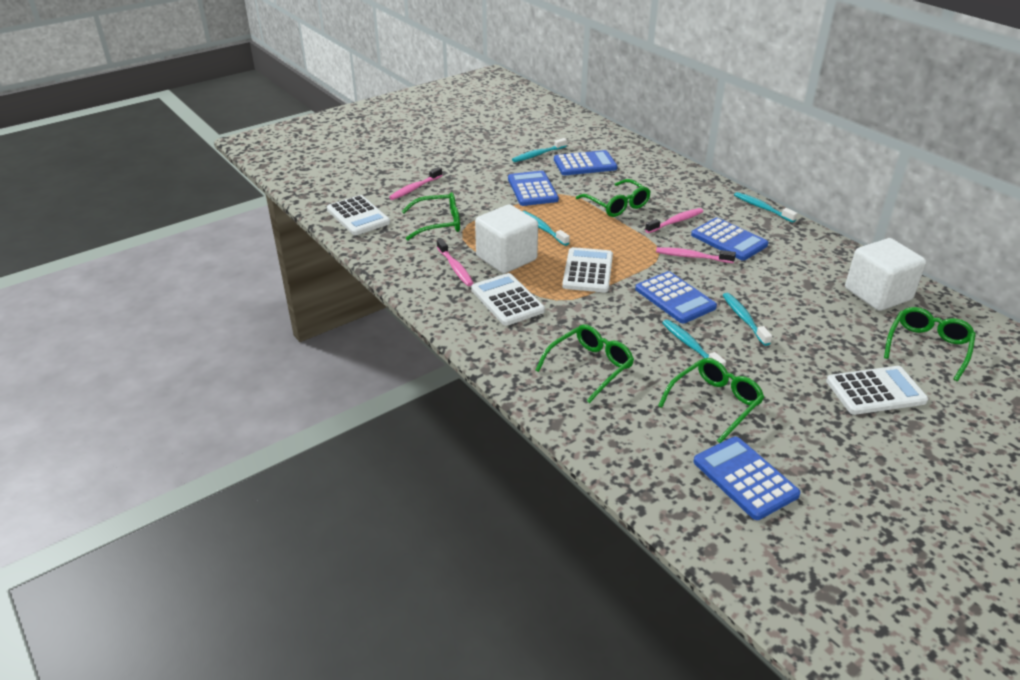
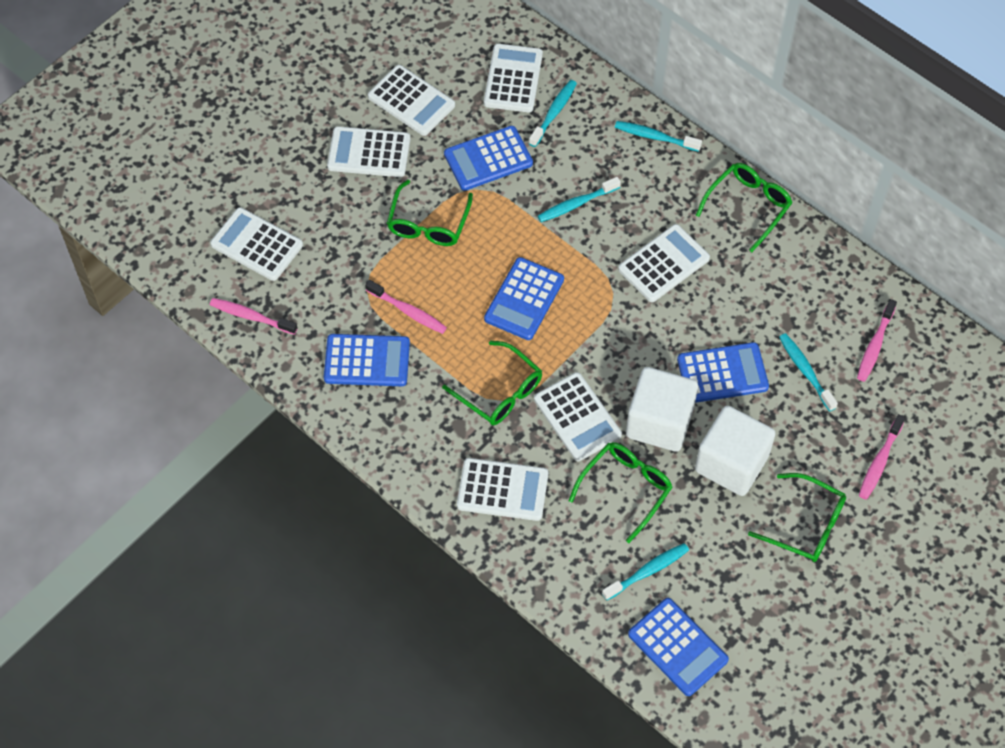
white calculator: [327,195,390,235] [471,273,545,326] [562,247,613,292] [826,366,928,415] = 4 -> [210,207,303,281] [327,126,410,177] [368,65,455,136] [457,458,548,521] [484,44,543,112] [534,372,622,461] [618,224,710,302] = 7

